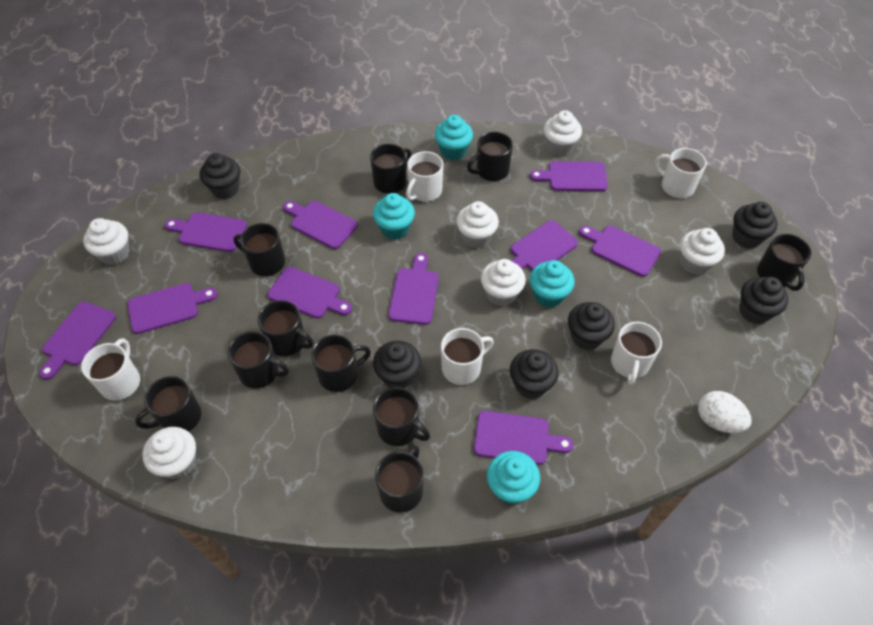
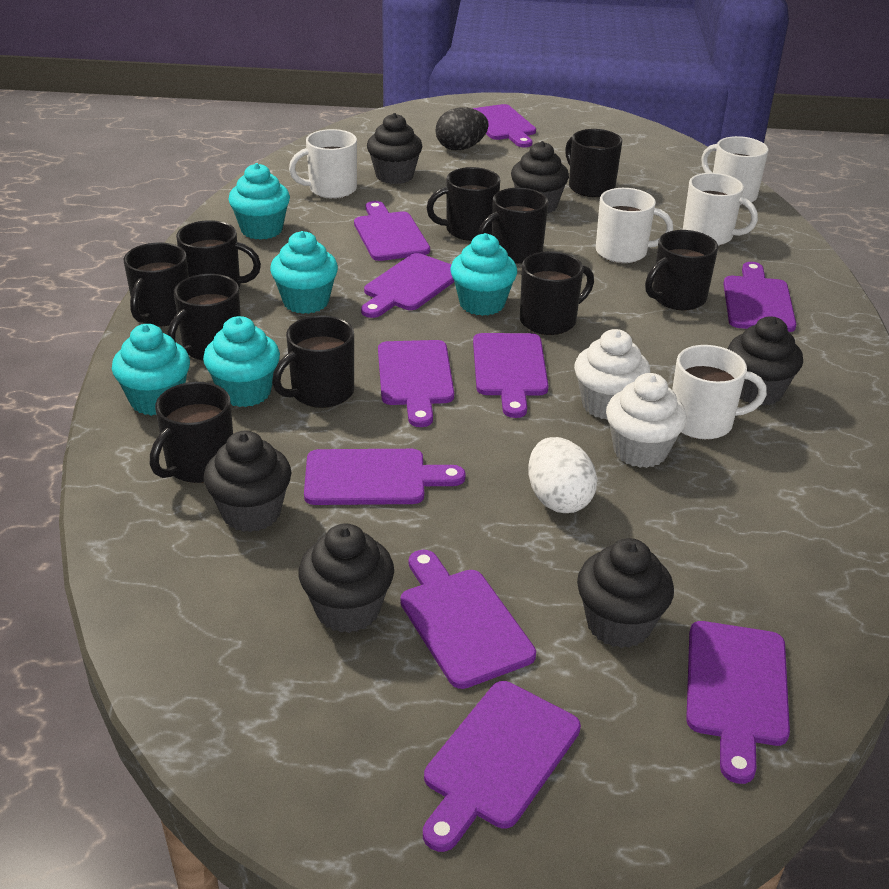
black egg: none = 0 -> [436,107,489,150] = 1
turquoise cupcake: [373,193,415,240] [435,115,473,160] [487,451,540,504] [530,260,575,307] = 4 -> [112,324,190,416] [203,316,280,407] [228,163,290,240] [270,231,338,314] [450,233,517,316] = 5
white cupcake: [83,218,130,265] [142,427,196,479] [456,201,499,248] [481,259,526,306] [544,110,582,156] [680,228,725,275] = 6 -> [574,329,651,420] [606,373,687,468] = 2

